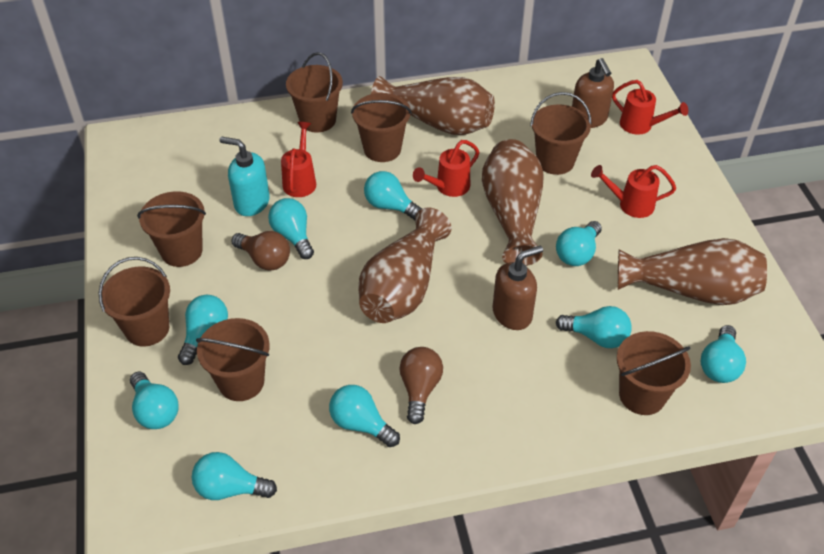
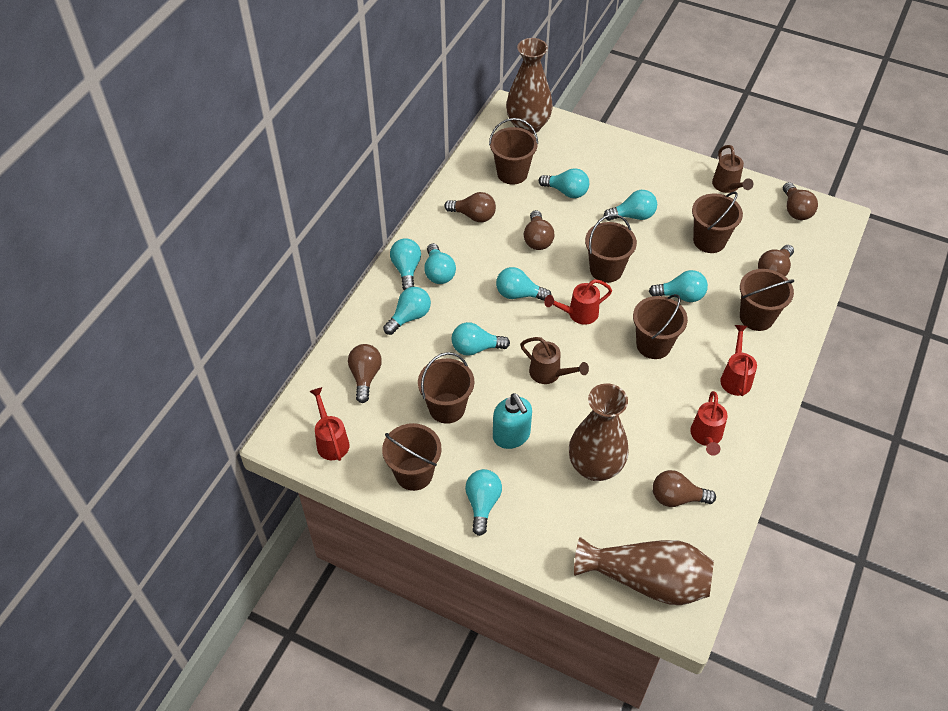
brown light bulb: [231,231,290,271] [399,347,443,424] = 2 -> [348,344,382,403] [444,192,496,222] [524,210,554,250] [653,470,716,507] [758,245,794,276] [783,182,818,220] = 6
brown soap dispenser: [492,245,543,330] [572,58,614,128] = 2 -> none = 0
brown vase: [359,207,452,323] [371,76,495,135] [482,139,544,266] [618,238,767,305] = 4 -> [506,38,553,134] [569,384,629,481] [574,537,714,605] = 3
brown watering can: none = 0 -> [520,337,589,384] [712,145,753,193] = 2

